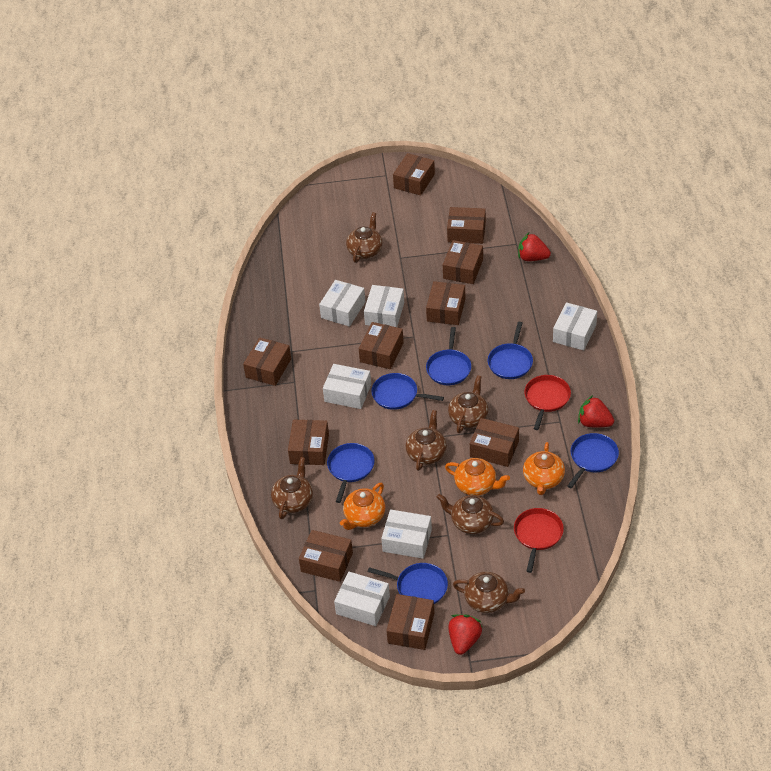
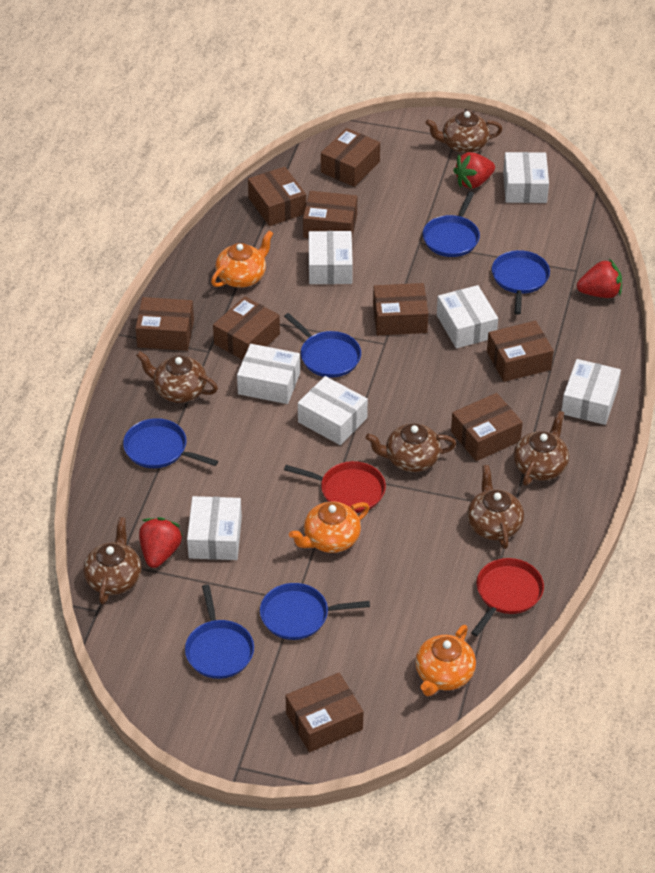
brown box: [243,337,291,386] [288,420,329,465] [299,530,353,582] [359,322,404,369] [386,594,434,650] [393,153,435,195] [426,281,465,325] [443,240,483,284] [447,207,486,244] [470,418,519,467] = 10 -> [135,297,194,351] [213,297,280,360] [248,167,306,226] [286,673,363,752] [303,191,357,238] [321,128,380,187] [373,283,428,335] [451,393,523,461] [487,321,553,382] = 9
white box: [319,280,365,327] [323,364,371,409] [334,572,390,626] [364,285,404,327] [381,509,432,559] [553,302,597,351] = 6 -> [187,496,242,560] [237,344,300,404] [298,376,368,445] [309,231,353,284] [437,285,498,348] [503,152,549,203] [561,359,621,425] = 7

